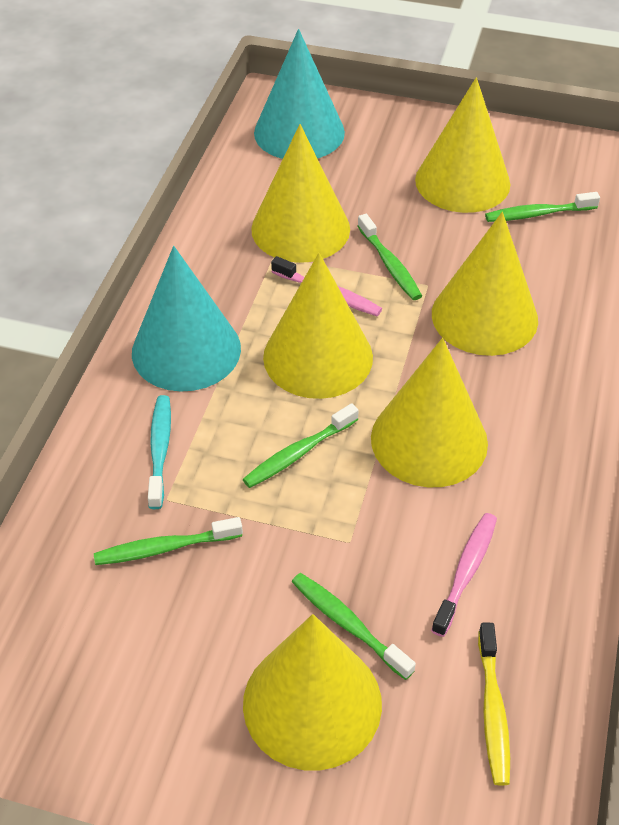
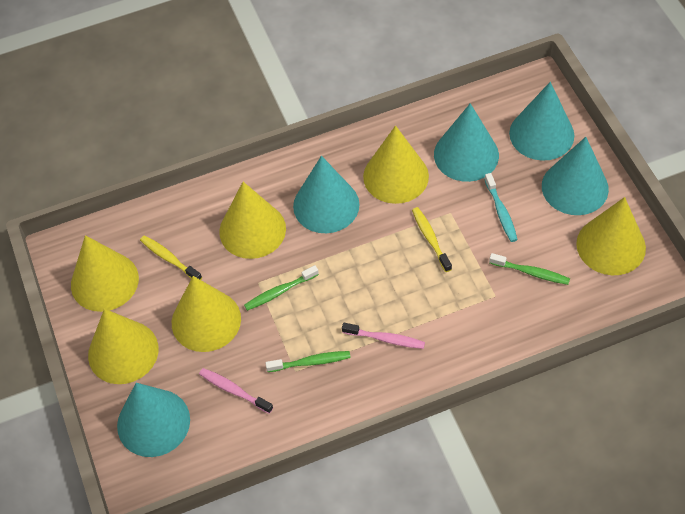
green toothbrush: [94,517,243,565] [242,403,359,488] [292,573,416,680] [357,214,422,300] [485,192,600,222] = 5 -> [244,265,319,311] [266,351,351,372] [489,253,570,285] = 3
turquoise cone: [132,246,241,392] [254,29,345,159] = 2 -> [117,383,190,457] [293,156,359,233] [434,103,499,182] [509,82,574,161] [542,137,609,215] = 5
yellow toothbrush: [478,623,510,786] = 1 -> [140,235,202,280] [412,207,452,272] = 2

